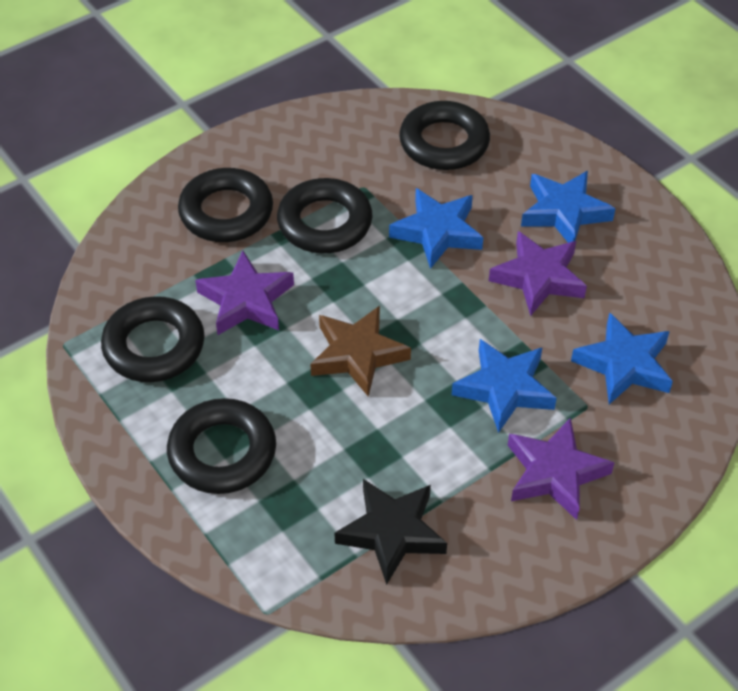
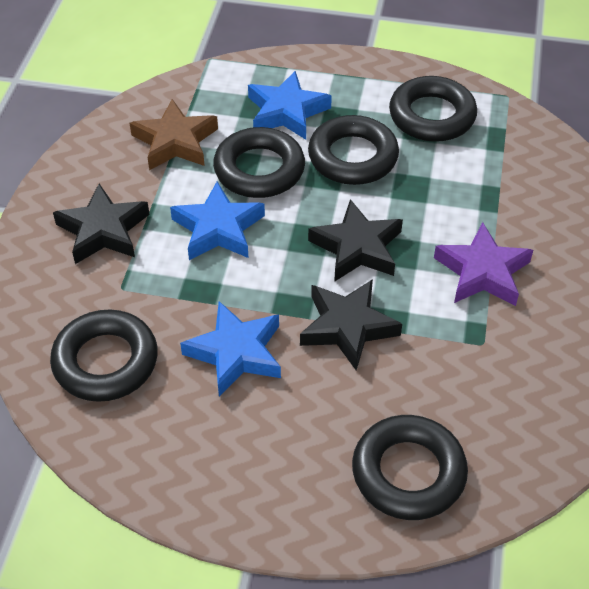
black star: [335,479,447,585] = 1 -> [53,184,150,264] [300,279,402,371] [308,199,403,282] = 3
blue star: [389,188,483,269] [452,339,557,433] [521,171,616,243] [571,312,673,404] = 4 -> [170,182,265,260] [180,301,281,397] [248,71,332,140] = 3
purple star: [195,251,294,335] [489,231,587,316] [508,418,615,520] = 3 -> [434,222,533,306] = 1

